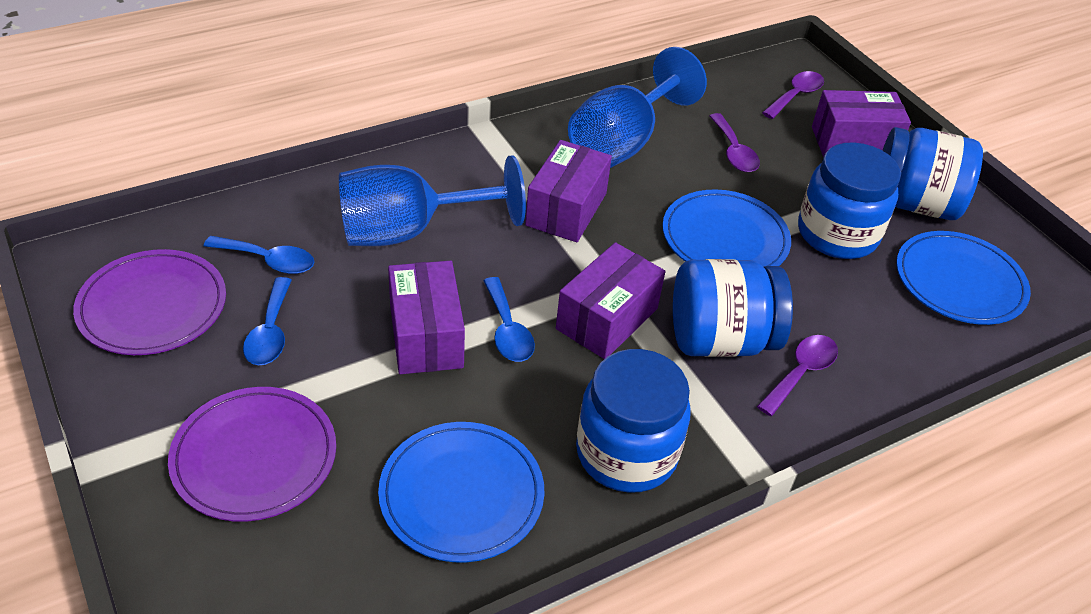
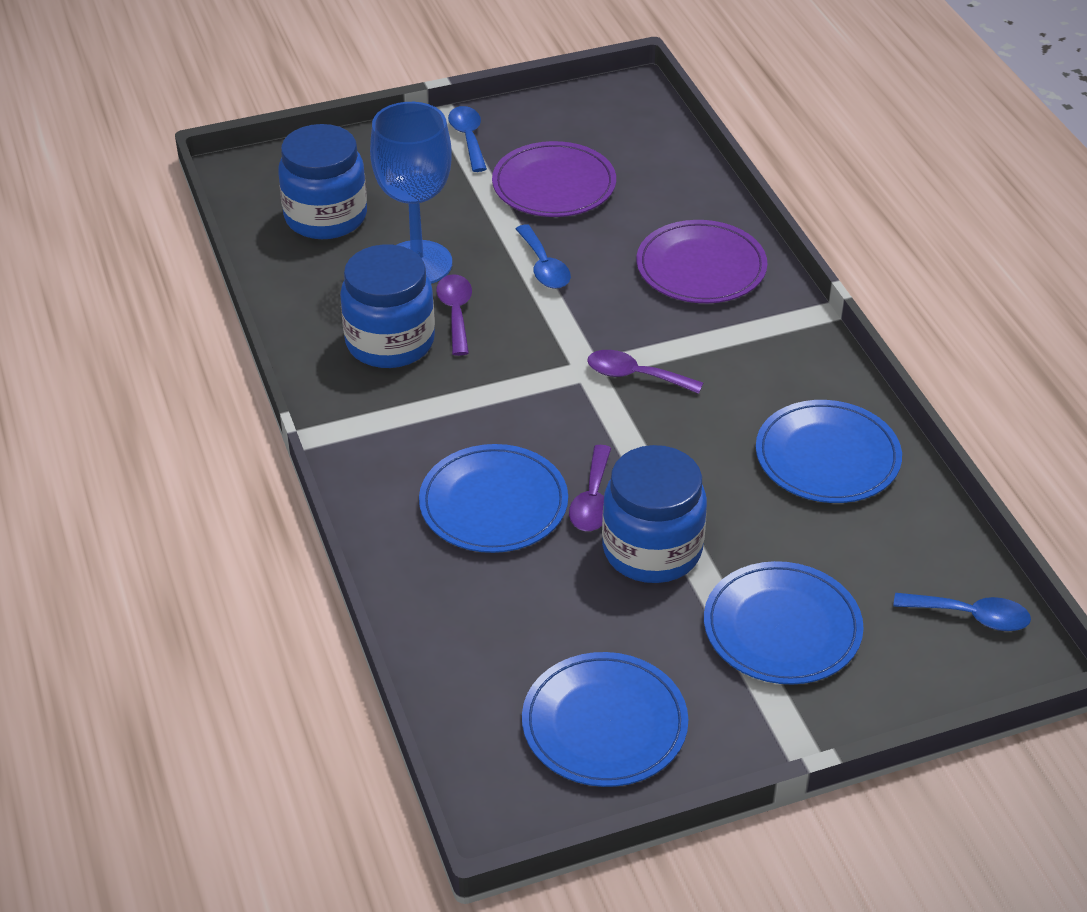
blue goblet: [339,155,526,246] [568,47,707,168] = 2 -> [370,102,452,284] = 1
blue jar: [576,349,691,493] [673,259,793,357] [798,142,901,259] [882,127,983,220] = 4 -> [278,124,367,239] [340,244,435,368] [602,445,707,583] = 3
blue plate: [378,422,544,562] [662,190,791,267] [896,231,1031,325] = 3 -> [419,444,568,553] [522,652,688,787] [704,561,864,685] [756,400,902,503] = 4
purple box: [388,261,465,374] [525,140,612,242] [556,242,665,359] [812,90,911,157] = 4 -> none = 0

